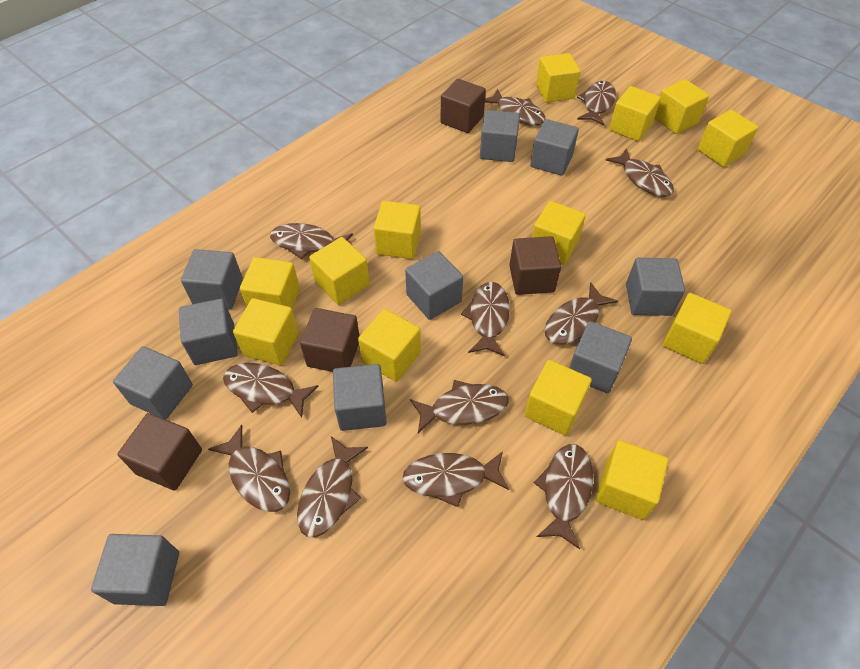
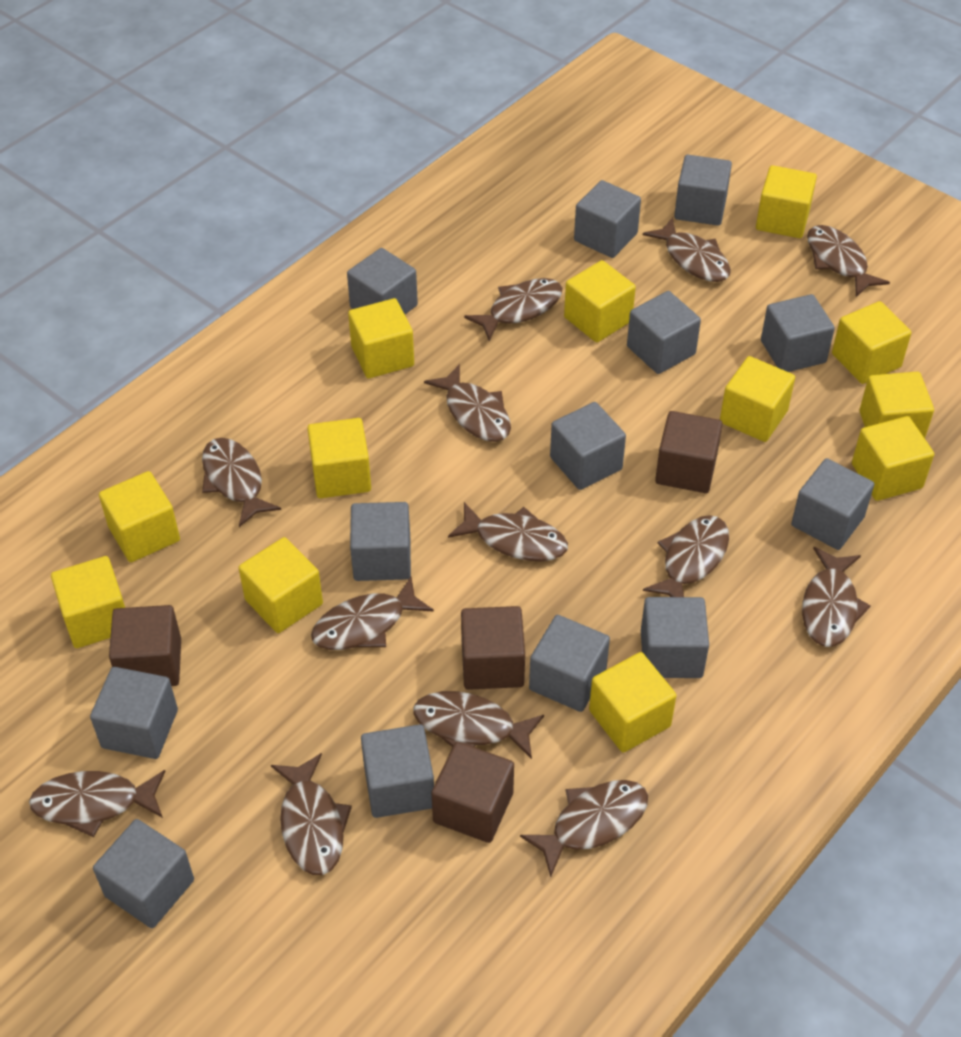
brown fish: [208,425,290,512] [223,363,319,418] [270,223,353,260] [297,436,368,537] [403,451,509,507] [410,380,509,433] [461,282,510,356] [485,88,546,125] [534,444,593,549] [545,282,618,345] [577,81,616,125] [605,148,674,197] = 12 -> [29,770,166,837] [202,438,281,527] [271,753,352,875] [311,577,434,650] [413,691,544,759] [424,364,511,442] [448,502,568,561] [464,278,562,341] [520,780,648,877] [643,217,731,282] [643,515,729,597] [802,547,871,647] [807,225,890,297] = 13
grey cube: [91,534,179,606] [113,346,193,420] [179,299,238,365] [181,249,243,309] [333,364,387,431] [405,251,463,320] [480,110,520,162] [530,119,579,176] [569,321,632,393] [626,258,685,316] = 10 -> [90,667,178,759] [93,819,194,928] [347,248,418,314] [350,502,411,581] [361,724,434,818] [529,615,610,712] [550,402,626,490] [574,180,641,258] [627,291,701,374] [641,597,709,678] [674,155,732,226] [761,294,835,372] [791,458,874,550] = 13
yellow cube: [233,298,299,365] [240,257,300,308] [309,237,370,305] [358,309,421,382] [374,201,421,259] [524,360,592,436] [532,201,586,264] [536,53,581,103] [596,440,668,520] [609,86,661,141] [654,79,709,134] [663,293,731,364] [698,110,758,167] = 13 -> [51,556,125,648] [99,471,180,562] [239,537,323,633] [307,418,371,498] [348,298,414,378] [564,260,636,343] [589,652,676,753] [720,356,795,442] [756,165,817,238] [832,301,911,384] [852,416,934,501] [860,372,934,438] = 12

